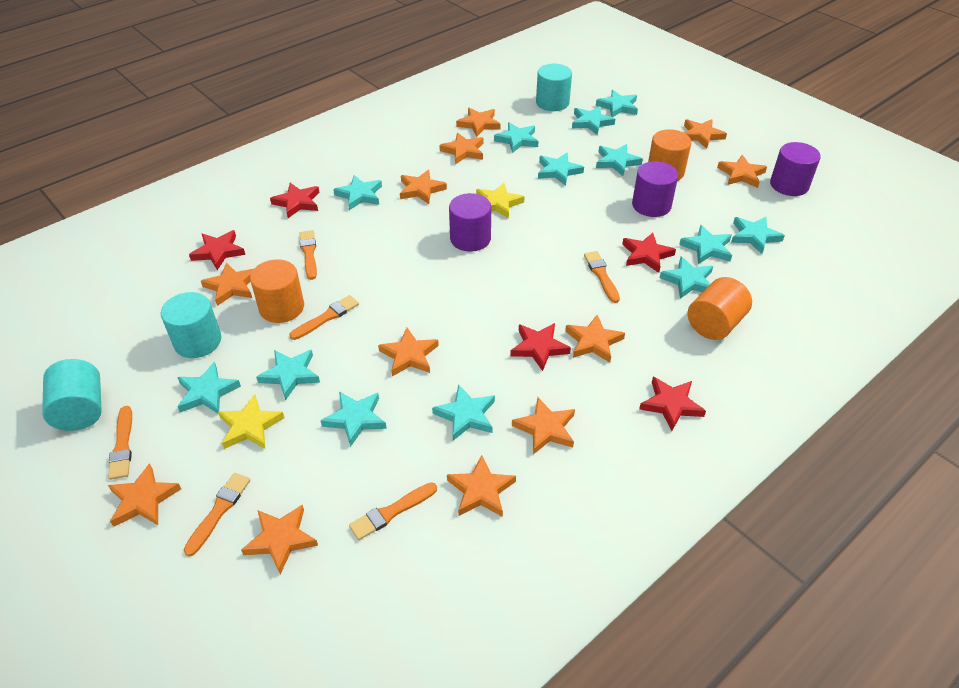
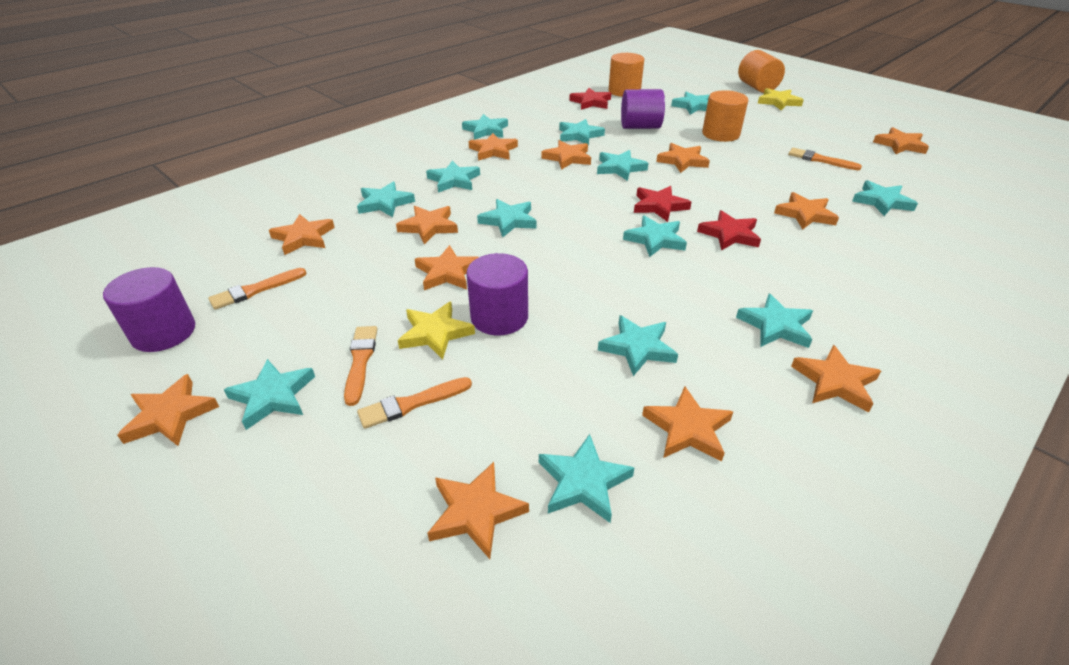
orange brush: [108,406,132,480] [184,473,250,557] [289,295,359,340] [299,230,317,280] [349,482,437,540] [584,251,620,303] = 6 -> [208,268,306,310] [344,326,377,406] [357,377,472,429] [788,148,862,170] = 4
red star: [189,230,245,270] [270,183,319,218] [510,323,571,371] [622,233,676,273] [639,377,706,431] = 5 -> [569,88,611,110] [634,186,691,222] [697,210,761,251] = 3
turquoise cylinder: [42,359,102,431] [161,292,221,358] [536,64,572,111] = 3 -> none = 0

